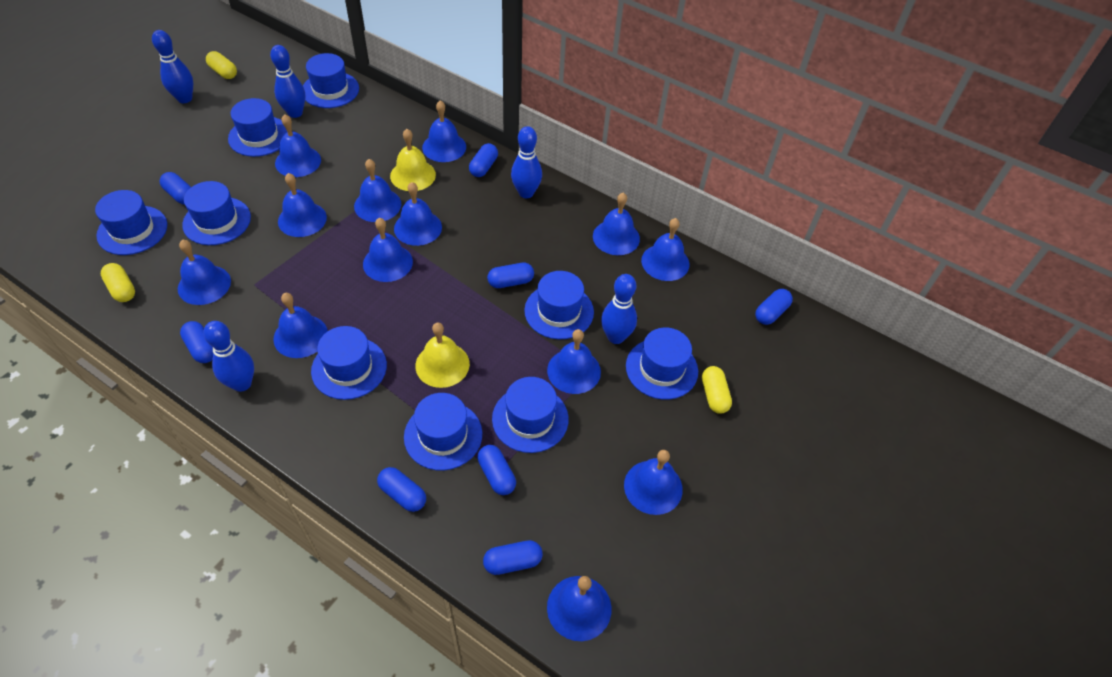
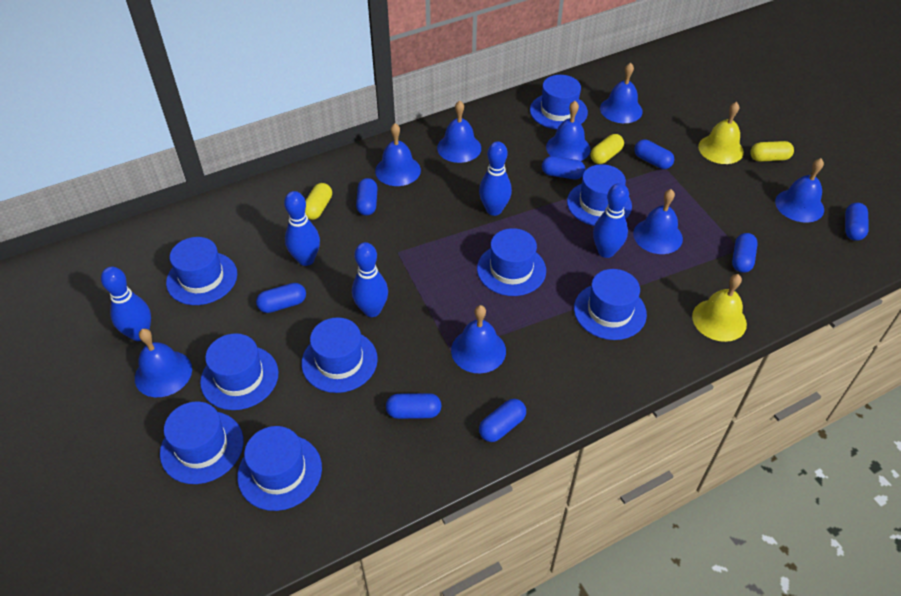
blue bell: [178,240,231,305] [273,293,328,358] [275,114,321,177] [278,173,327,237] [354,159,402,222] [363,218,413,282] [394,182,442,246] [422,100,466,162] [547,329,601,394] [547,576,612,641] [593,193,640,255] [624,450,683,515] [641,218,689,281] = 13 -> [135,329,192,397] [375,123,421,186] [437,101,481,163] [451,305,506,373] [546,101,591,161] [600,63,643,123] [633,189,683,254] [775,158,824,223] = 8

